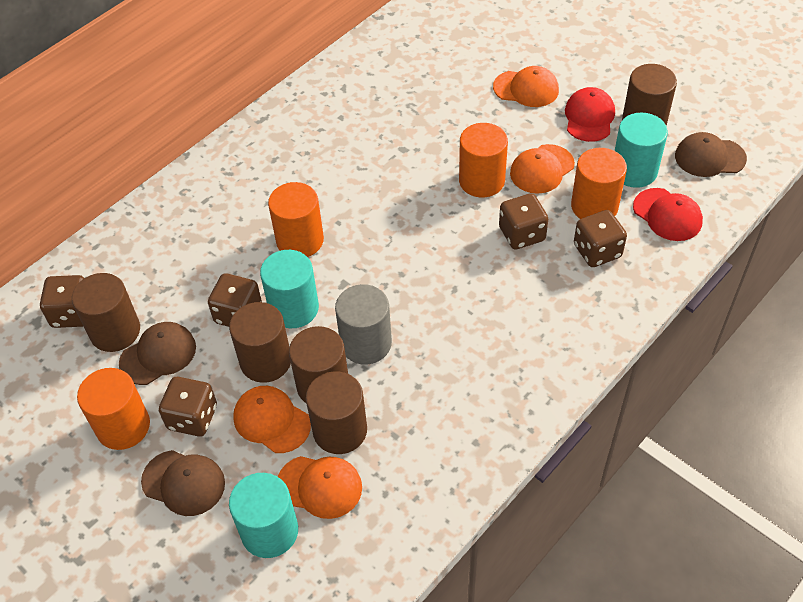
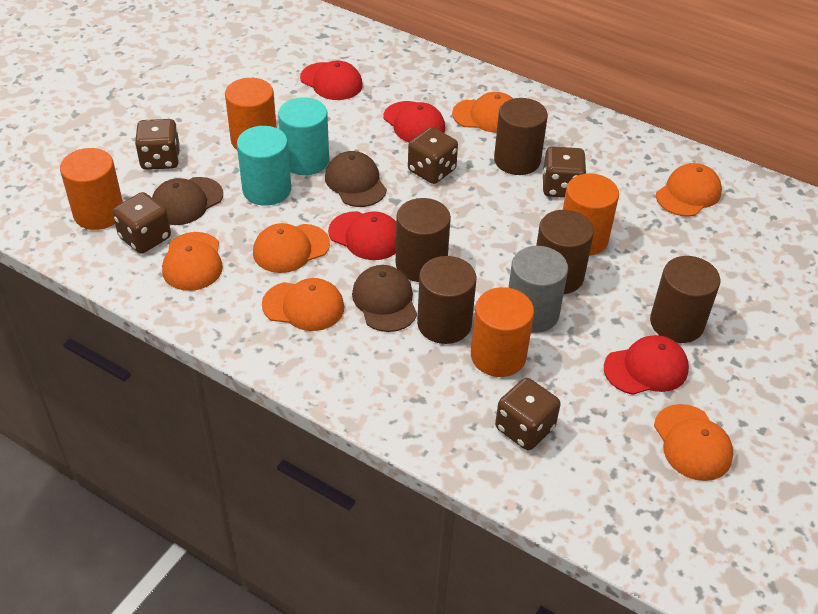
orange cap: [233,386,311,453] [278,456,362,519] [493,66,559,107] [510,144,575,194] = 4 -> [162,232,223,291] [253,223,330,273] [262,278,345,331] [452,92,513,133] [654,404,734,481] [656,163,722,217] = 6
red cap: [565,87,615,142] [633,188,703,241] = 2 -> [300,60,363,100] [328,211,396,260] [384,101,445,142] [604,335,689,395] = 4
turquoise cylinder: [229,473,298,558] [260,250,319,328] [615,113,668,188] = 3 -> [237,126,291,206] [278,97,329,175] = 2

